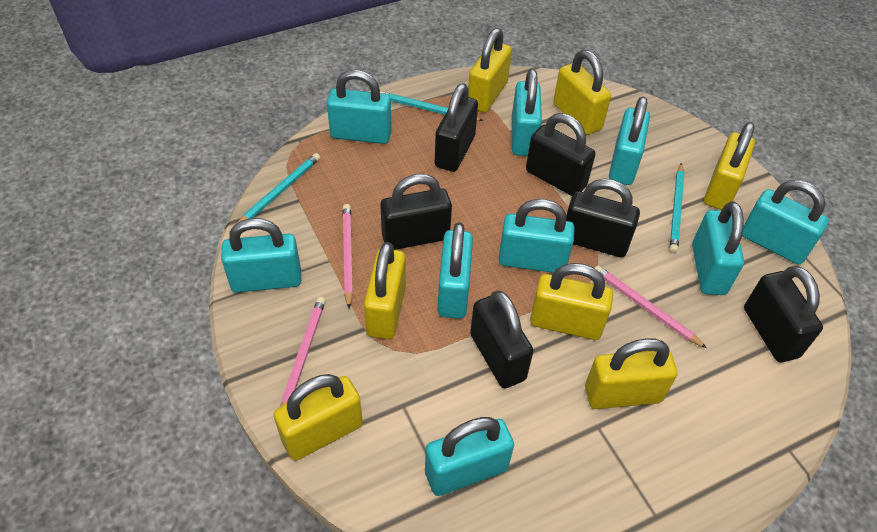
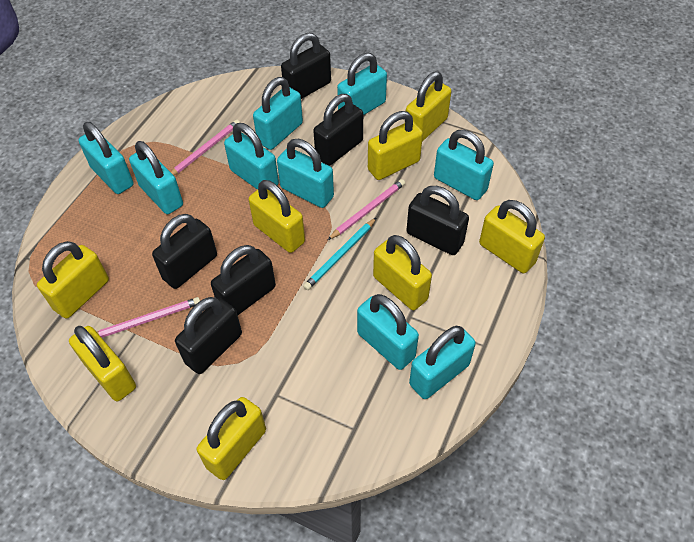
turquoise pencil: [237,153,320,223] [380,91,484,121] [670,163,685,253] = 3 -> [303,218,376,290] = 1
yellow padlock: [274,374,363,461] [364,242,406,339] [468,28,512,113] [530,263,613,340] [553,50,611,135] [585,338,677,409] [704,122,755,210] = 7 -> [37,241,109,319] [69,326,136,401] [197,397,266,480] [249,180,305,253] [368,111,423,180] [373,235,432,310] [406,72,452,142] [479,200,545,273] = 8

